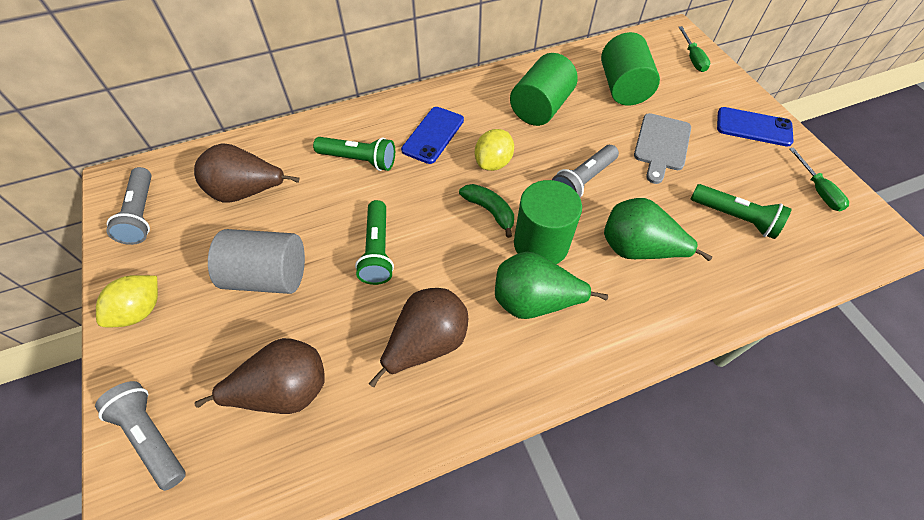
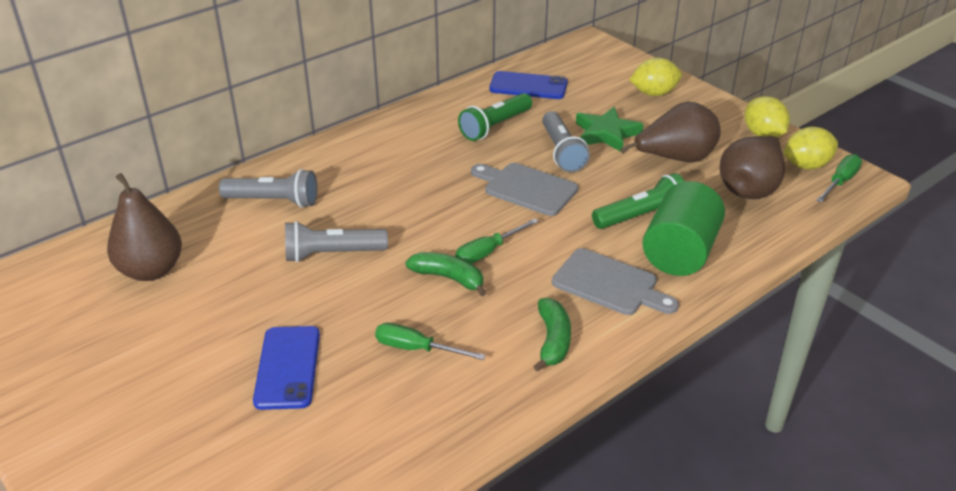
green banana: [459,184,514,238] = 1 -> [405,252,487,297] [533,298,571,371] = 2
green cylinder: [510,53,578,126] [514,180,582,264] [601,32,660,106] = 3 -> [642,181,725,276] = 1
green flashlight: [313,137,395,171] [355,200,394,285] [691,184,792,239] = 3 -> [458,93,532,141] [592,173,685,229] = 2
green pear: [495,252,608,319] [604,198,712,261] = 2 -> none = 0
green screwdriver: [679,26,710,72] [789,147,849,212] = 2 -> [375,323,486,360] [455,218,539,264] [816,154,862,203] = 3
green star: none = 0 -> [576,107,644,152] = 1
grey cutting board: [634,113,691,184] = 1 -> [471,163,578,216] [552,248,679,315] = 2
grey cylinder: [208,229,305,294] = 1 -> none = 0
yellow lemon: [96,275,158,327] [475,129,514,171] = 2 -> [629,58,682,96] [745,96,790,137] [783,127,838,170] = 3

